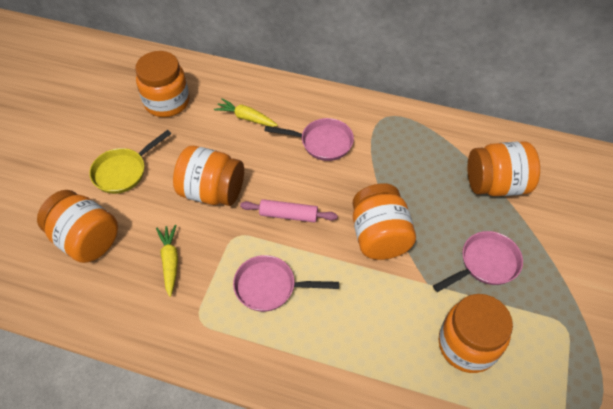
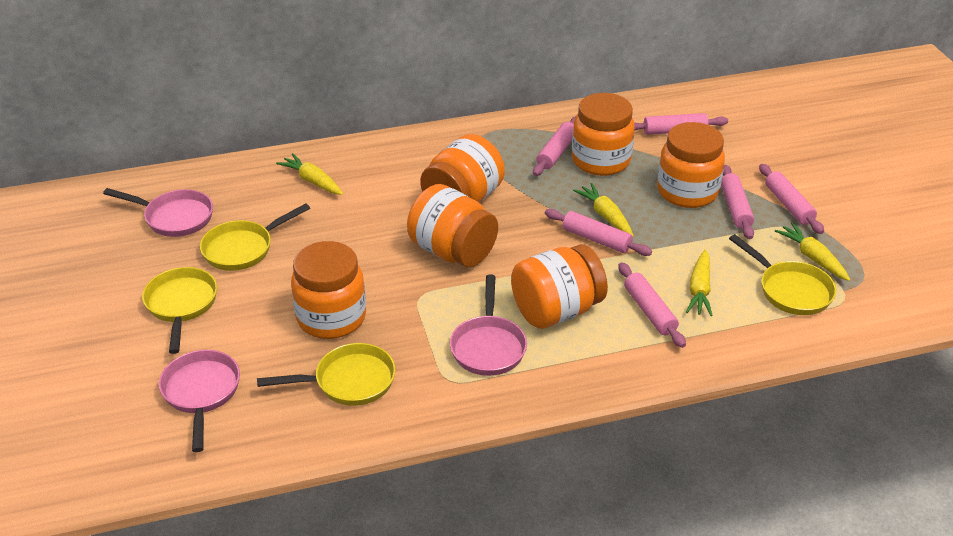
pink rolling pin: [240,199,338,223] = 1 -> [533,116,576,176] [545,209,652,256] [618,262,686,348] [634,113,728,135] [721,165,754,239] [759,164,824,234] = 6
yellow carrot: [156,225,178,297] [214,98,278,126] = 2 -> [276,153,343,195] [573,183,634,237] [686,250,713,316] [775,223,850,281] = 4
yellow pan: [89,130,172,194] = 1 -> [142,267,217,354] [200,204,310,271] [257,343,396,406] [729,234,836,315] = 4

